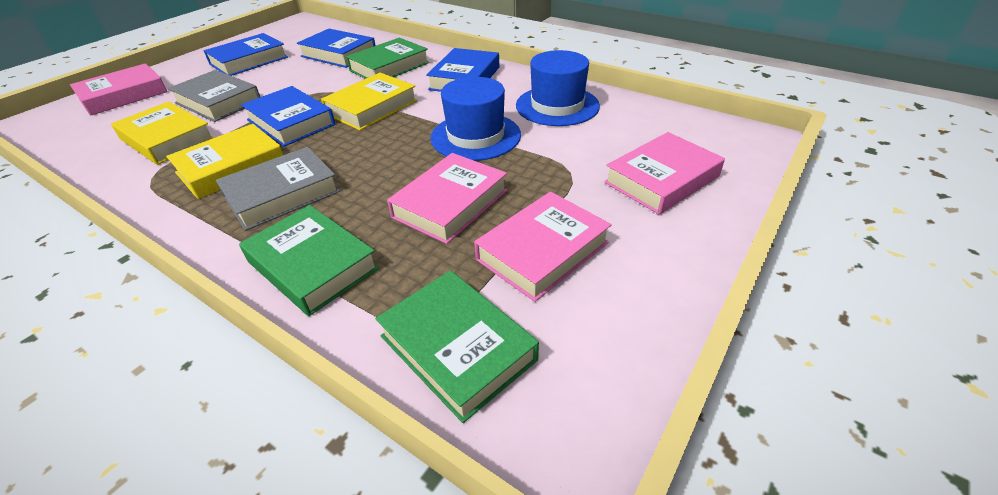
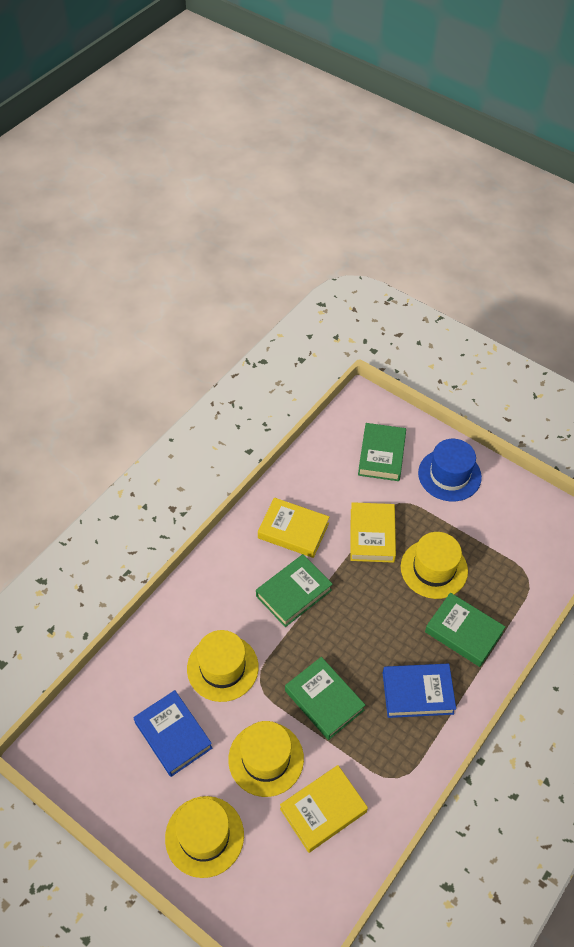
blue book: [204,33,288,76] [241,86,335,147] [297,29,376,68] [426,48,499,92] = 4 -> [133,690,212,777] [383,664,456,718] = 2
blue hat: [430,77,521,161] [516,50,600,126] = 2 -> [418,439,482,502] = 1
green book: [239,205,379,316] [346,38,430,79] [375,270,539,423] = 3 -> [256,554,333,627] [285,657,365,740] [358,423,406,481] [425,593,505,667] = 4
grey book: [168,70,260,122] [216,147,340,231] = 2 -> none = 0
pink book: [70,63,167,116] [387,153,507,244] [474,192,612,302] [604,132,725,214] = 4 -> none = 0
yellow hat: none = 0 -> [165,796,244,878] [187,630,259,702] [228,721,304,797] [401,532,468,599] = 4

